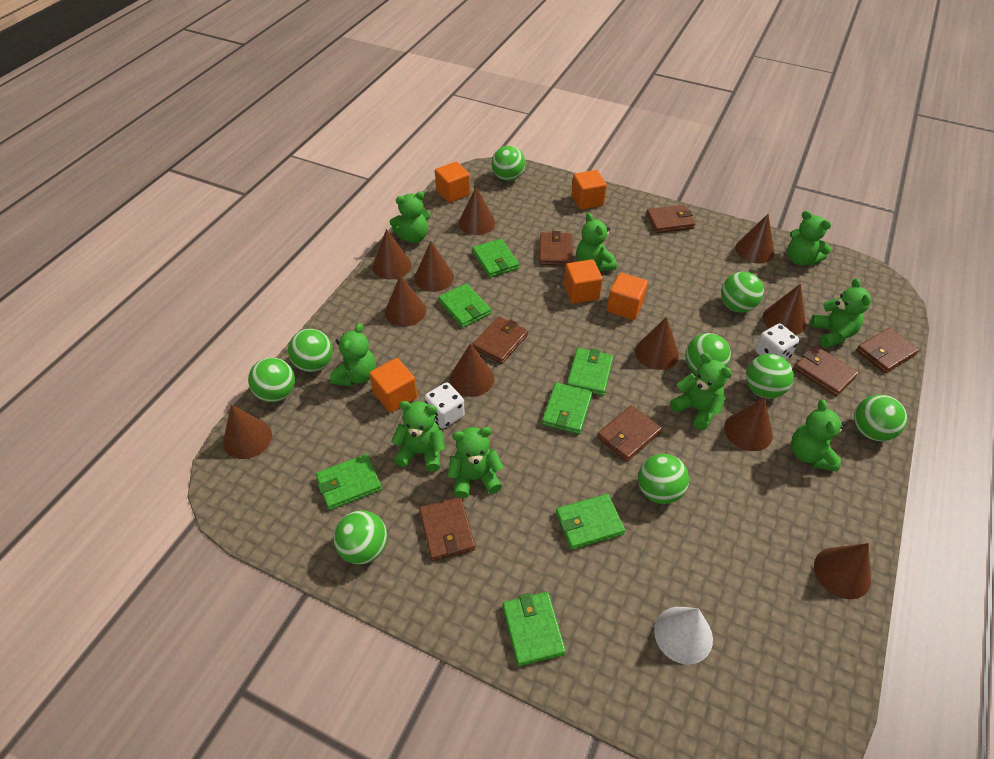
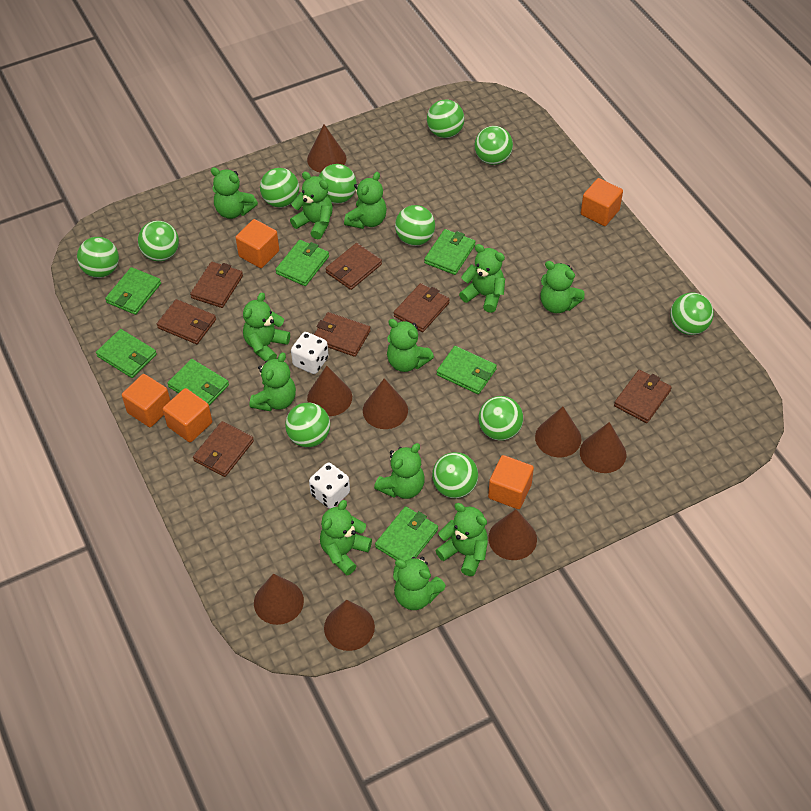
brown cone: [223,404,272,459] [372,229,412,279] [385,275,426,327] [414,241,454,292] [450,343,494,397] [459,187,496,235] [635,317,679,370] [724,397,773,451] [735,214,775,263] [763,284,806,335] [814,543,871,599] = 11 -> [254,573,304,625] [307,124,346,173] [307,366,352,416] [324,600,375,651] [363,378,408,429] [488,509,537,560] [535,407,581,457] [580,422,626,473] = 8
green ball: [248,357,295,402] [288,329,333,372] [334,511,387,565] [491,146,525,181] [638,454,689,504] [685,333,731,373] [721,272,764,312] [746,354,794,398] [854,395,907,441] = 9 -> [77,237,119,278] [138,221,179,261] [260,168,299,207] [285,403,330,447] [319,164,357,204] [395,205,435,246] [427,100,465,138] [432,452,478,498] [475,126,513,165] [479,396,523,441] [670,293,714,335] = 11
green teddy bear: [330,323,376,386] [390,191,431,243] [391,401,445,472] [448,427,503,499] [577,213,617,272] [670,353,732,430] [788,210,831,265] [791,399,845,471] [811,278,871,348] = 9 -> [211,167,258,219] [243,293,290,362] [249,352,296,411] [290,171,333,239] [320,500,372,576] [344,172,387,229] [374,443,425,499] [387,319,434,372] [393,557,446,610] [435,503,488,576] [459,244,505,313] [541,261,585,313] = 12
white cone: [654,607,713,664] = 1 -> none = 0

